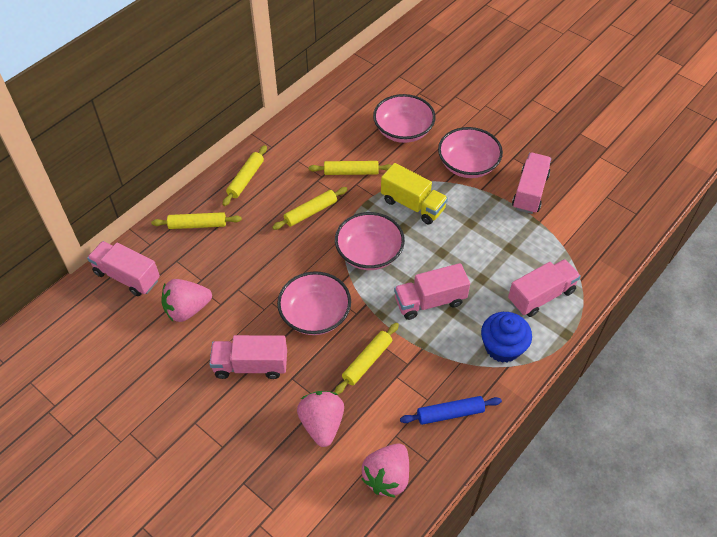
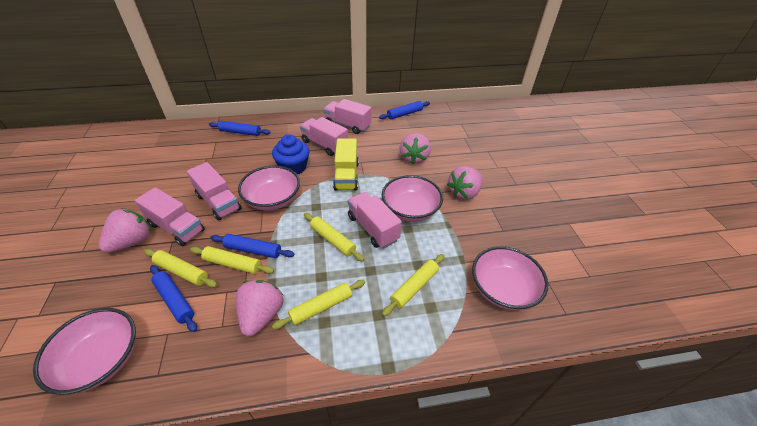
blue rolling pin: [400,396,502,425] = 1 -> [150,265,197,332] [209,121,271,136] [210,234,294,258] [379,101,430,119] = 4
pink strawberry: [161,279,212,322] [297,391,344,447] [361,443,409,498] = 3 -> [99,208,151,253] [236,280,283,336] [400,133,431,164] [447,166,483,200] = 4

